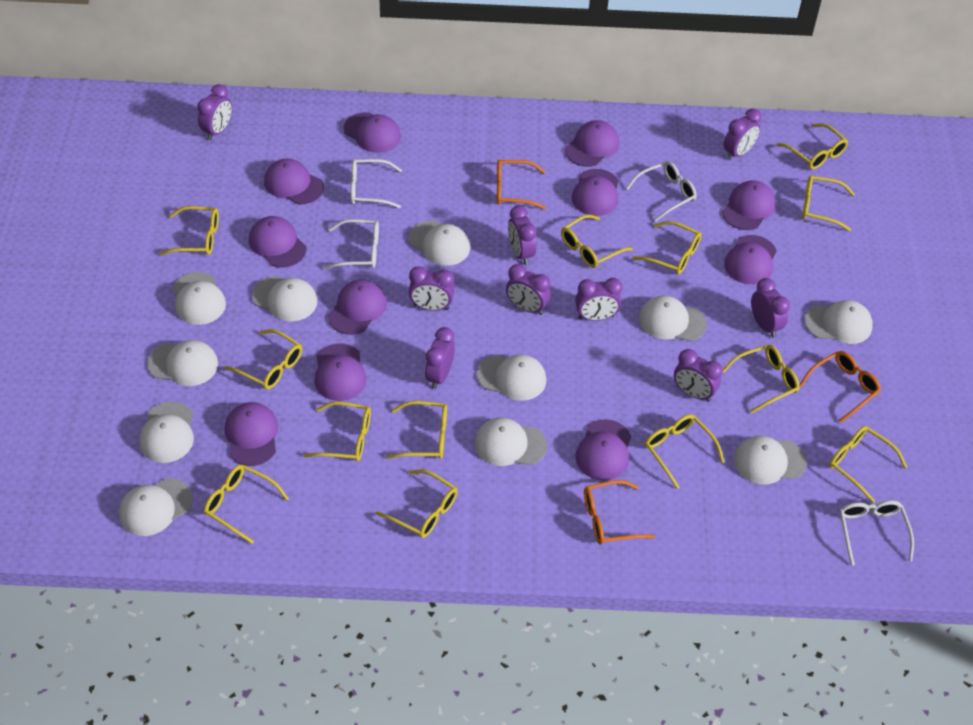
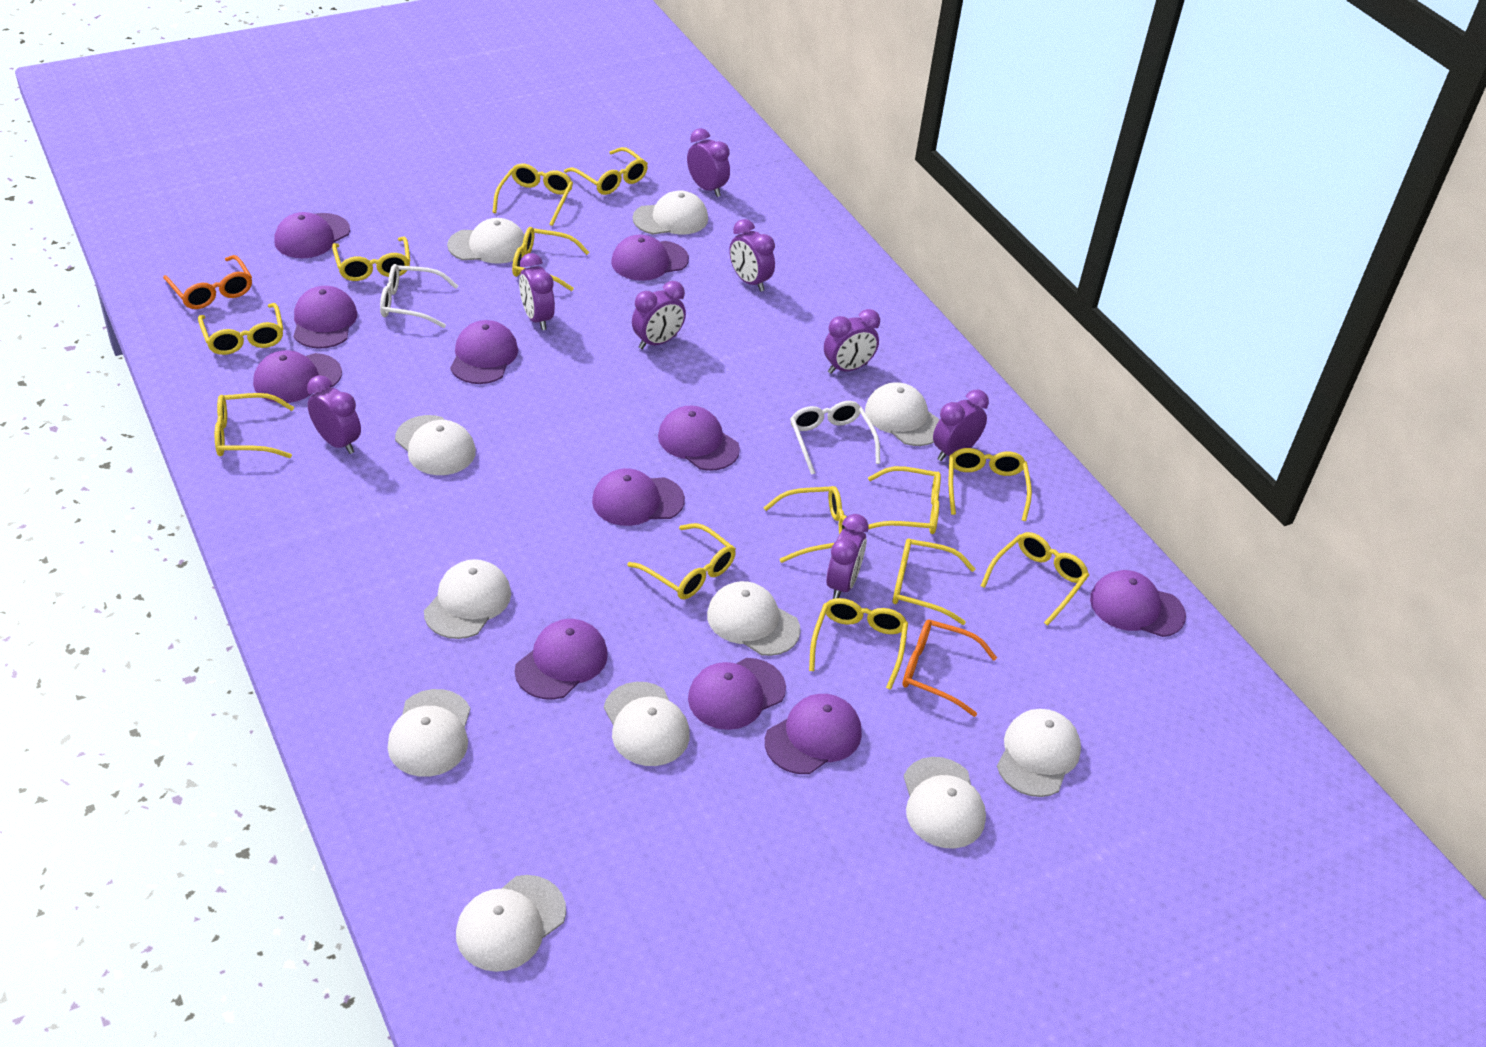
orange glasses: [497,160,546,210] [584,480,655,544] [799,351,881,423] = 3 -> [163,255,252,309] [903,619,997,717] = 2
purple clock: [197,84,232,140] [409,266,454,311] [425,327,455,389] [506,264,551,315] [508,205,537,265] [575,278,623,321] [674,349,723,402] [724,109,762,160] [751,278,790,338] = 9 -> [307,375,361,454] [519,253,555,330] [632,281,686,349] [687,128,730,197] [729,219,775,292] [824,309,880,374] [826,514,869,599] [933,390,989,461] = 8
white glasses: [324,219,379,270] [351,159,402,208] [626,161,697,221] [839,500,914,566] = 4 -> [380,264,458,328] [790,401,880,475] = 2

